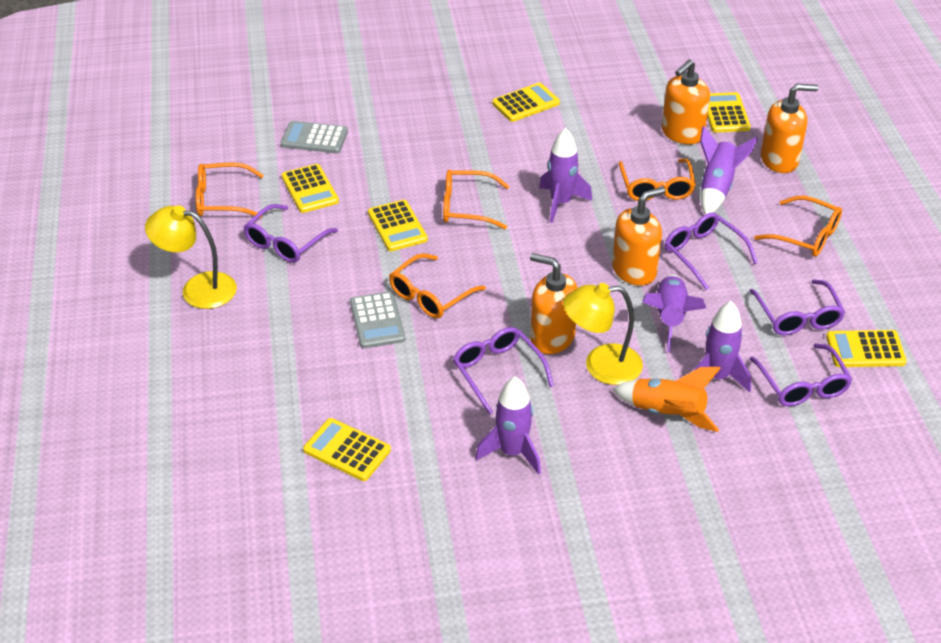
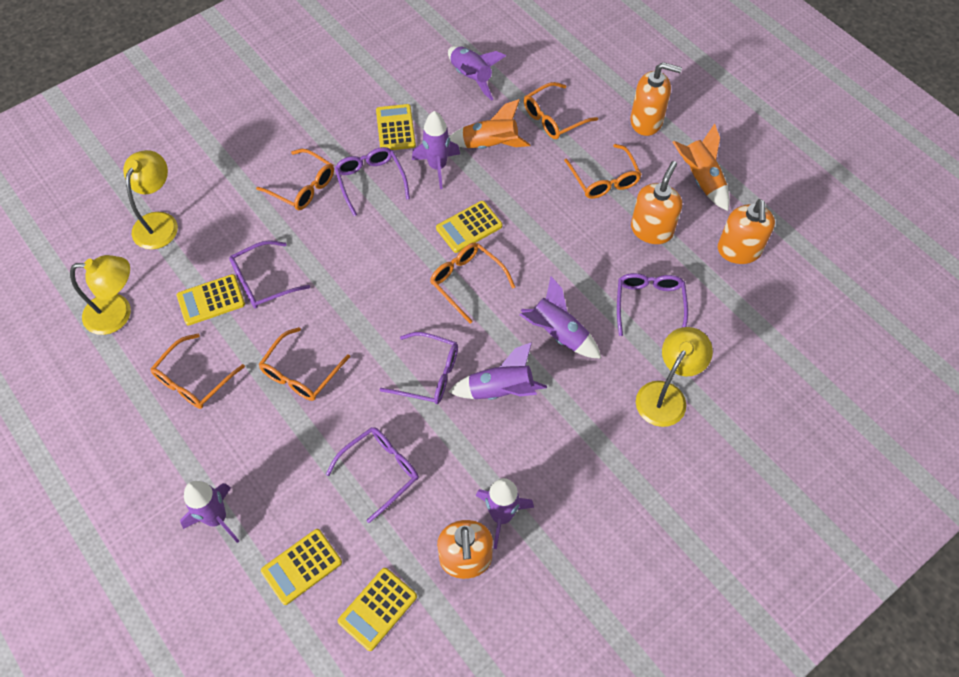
grey calculator: [281,121,348,153] [350,291,405,348] = 2 -> none = 0
orange glasses: [196,162,264,218] [389,253,486,319] [443,170,509,229] [618,159,696,201] [754,196,842,257] = 5 -> [150,334,245,409] [256,149,334,210] [258,327,350,401] [430,243,515,323] [524,82,598,139] [564,144,642,199] = 6
orange rocket: [612,367,721,432] = 1 -> [449,99,530,149] [673,124,730,211] = 2
purple rocket: [475,376,541,475] [539,128,592,223] [642,274,706,352] [693,301,751,392] [700,126,758,214] = 5 -> [180,481,239,543] [412,111,460,189] [448,46,506,101] [449,342,547,400] [476,478,534,549] [519,276,601,358] = 6
yellow calculator: [281,164,339,213] [303,418,391,481] [368,200,428,251] [492,83,560,122] [707,92,751,133] [826,330,907,367] = 6 -> [177,274,245,326] [261,529,342,605] [338,568,417,651] [376,104,416,150] [436,201,503,253] = 5
yellow lamp: [145,205,237,309] [563,283,643,385] = 2 -> [70,255,131,335] [123,150,178,250] [636,327,713,427] = 3

